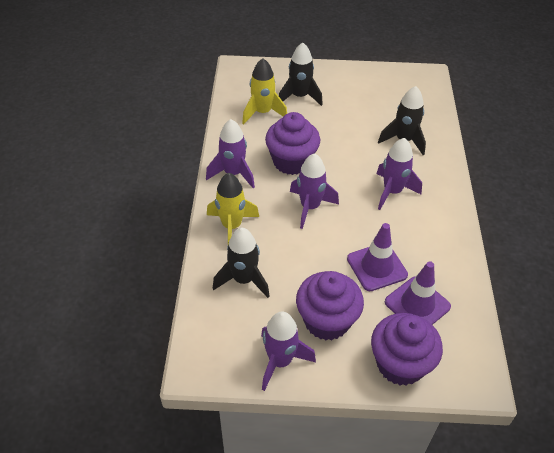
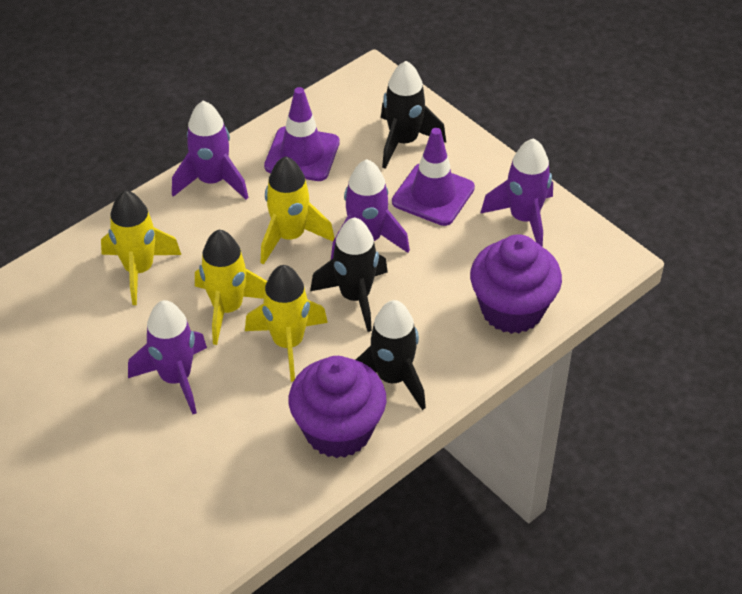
purple cupcake: [265,112,320,175] [296,271,364,340] [371,313,443,386] = 3 -> [289,356,386,458] [470,234,562,334] = 2
yellow rocket: [207,173,259,245] [242,58,287,124] = 2 -> [101,190,181,305] [195,230,267,345] [245,265,328,382] [261,156,335,265] = 4

